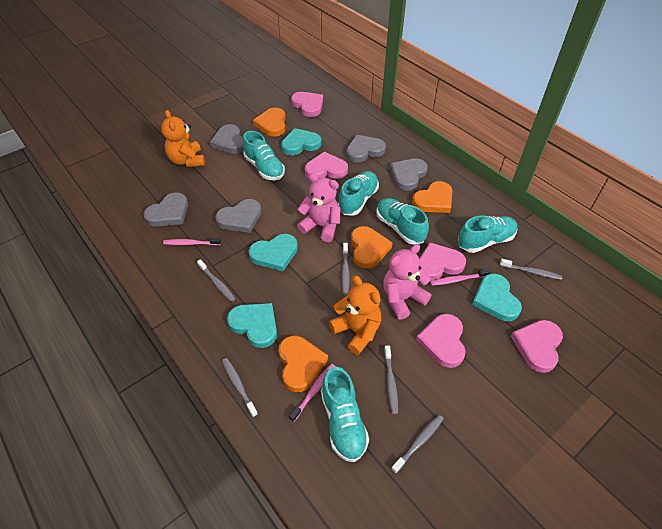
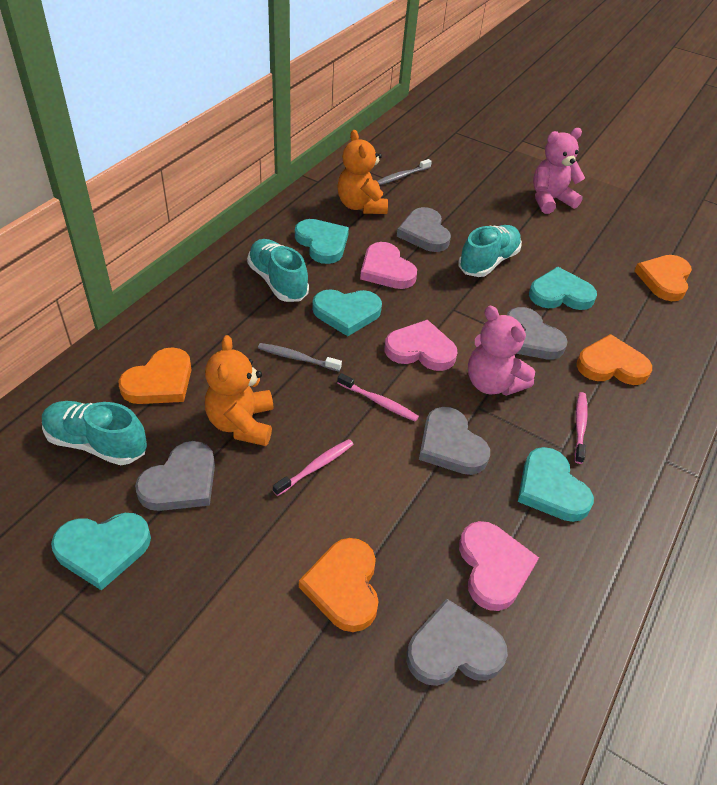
grey toothbrush: [197,259,236,302] [222,358,258,417] [342,243,350,294] [384,346,398,414] [391,415,444,474] [500,259,562,280] = 6 -> [258,343,342,372] [377,159,432,185] = 2
pink heart: [291,92,323,117] [305,152,348,179] [416,314,466,368] [419,242,466,281] [511,320,563,373] = 5 -> [360,242,417,289] [385,320,457,371] [459,521,539,611] = 3
turquoise heart: [227,303,277,348] [249,234,298,271] [281,128,322,156] [472,274,522,321] = 4 -> [51,513,151,591] [295,219,349,264] [312,289,382,336] [518,447,594,522] [529,267,597,310] = 5
turquoise shoe: [243,131,285,180] [321,367,369,462] [338,171,379,215] [376,198,429,245] [458,215,518,253] = 5 -> [42,401,147,465] [247,239,309,302] [458,225,522,277] = 3

